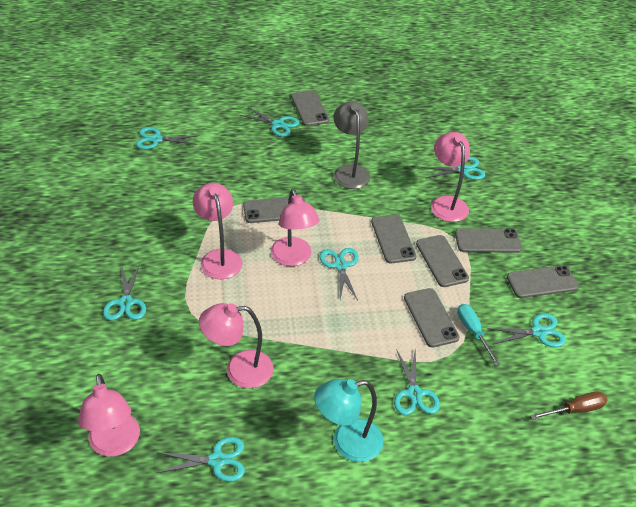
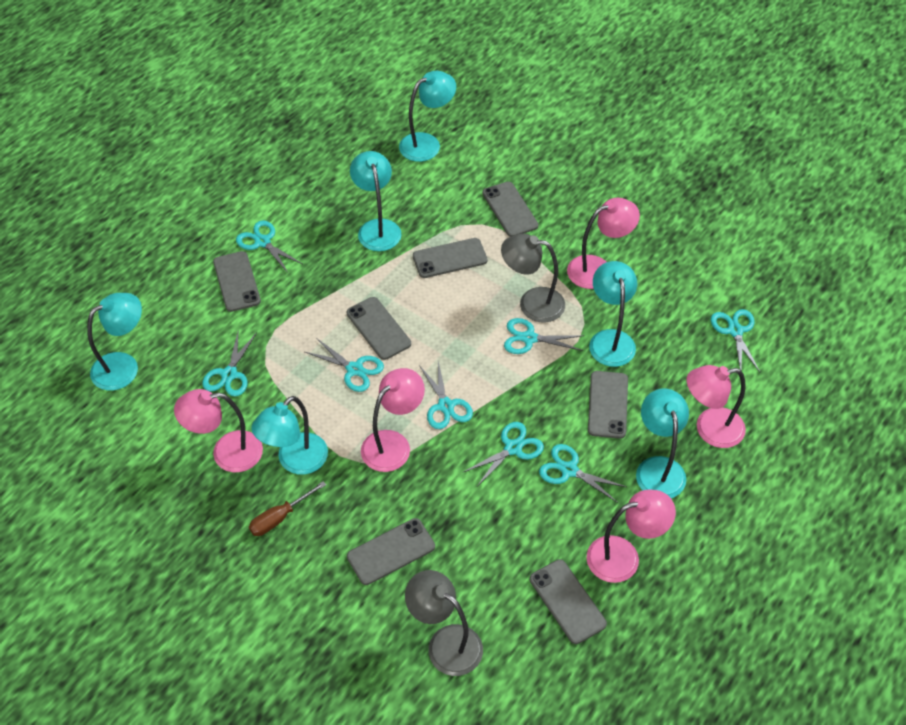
grey lamp: [333,101,371,189] = 1 -> [405,570,483,676] [501,234,565,323] = 2
turquoise lamp: [314,379,383,462] = 1 -> [87,293,142,391] [251,396,328,475] [350,151,402,251] [399,71,456,162] [589,261,637,367] [636,389,689,498] = 6
turquoise screwdriver: [457,304,500,365] = 1 -> none = 0

